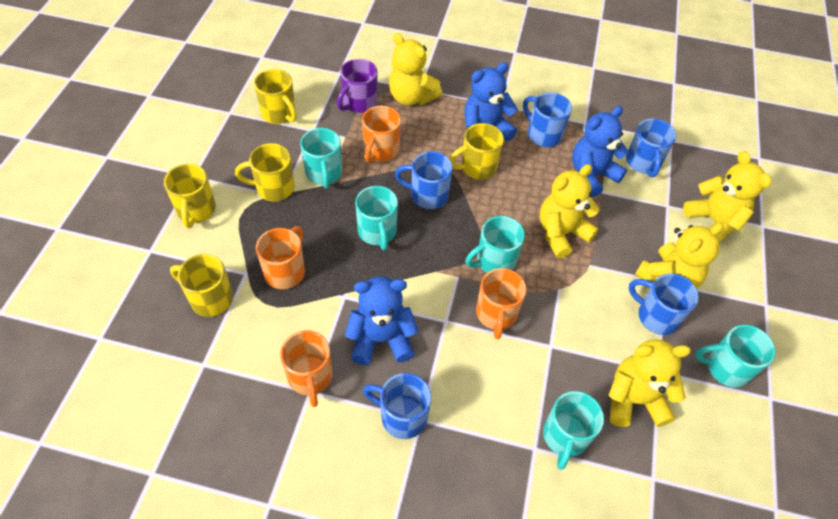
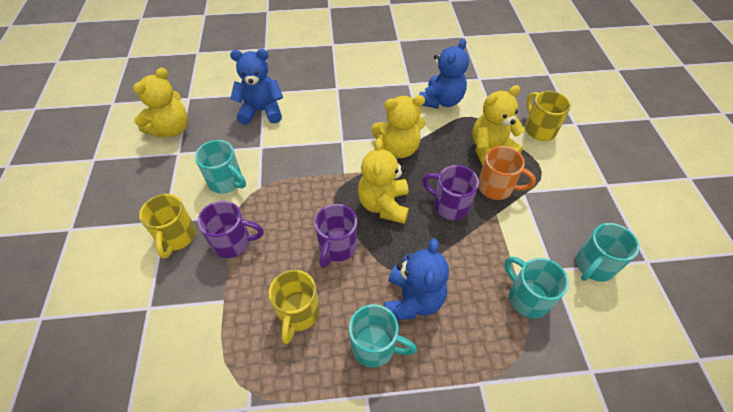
blue mug: [363,373,431,439] [395,151,453,209] [523,92,572,147] [626,118,676,177] [629,273,699,335] = 5 -> none = 0
orange mug: [256,226,305,289] [280,330,333,407] [362,106,401,163] [476,268,526,339] = 4 -> [478,146,536,200] = 1
purple mug: [337,59,377,113] = 1 -> [198,201,264,258] [315,204,357,268] [422,165,479,220] = 3
turquoise mug: [300,128,342,189] [355,186,398,250] [465,216,525,273] [543,391,604,470] [695,325,776,388] = 5 -> [195,140,246,194] [349,304,417,368] [505,257,569,319] [576,223,639,282] = 4
yellow mug: [164,164,216,228] [170,254,233,317] [235,143,295,202] [254,69,297,124] [450,123,504,180] = 5 -> [139,194,196,259] [269,270,320,344] [525,91,571,141] = 3
yellow teddy bear: [389,33,442,106] [540,164,600,259] [608,339,691,427] [635,222,724,289] [683,151,771,242] = 5 -> [133,68,188,138] [358,138,409,224] [371,95,425,158] [472,85,525,166] = 4

